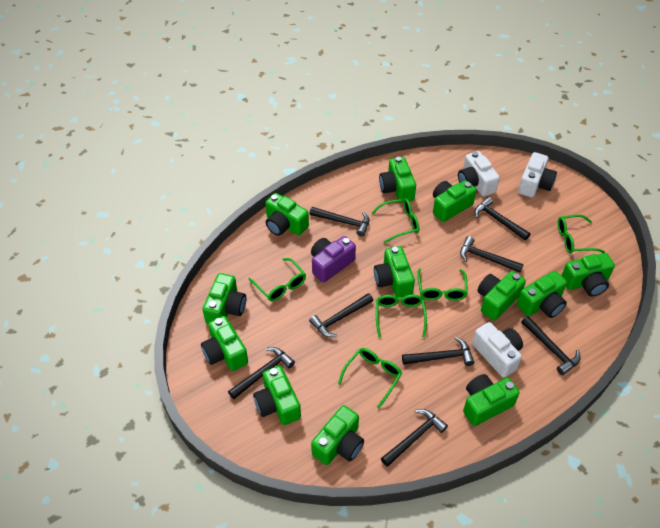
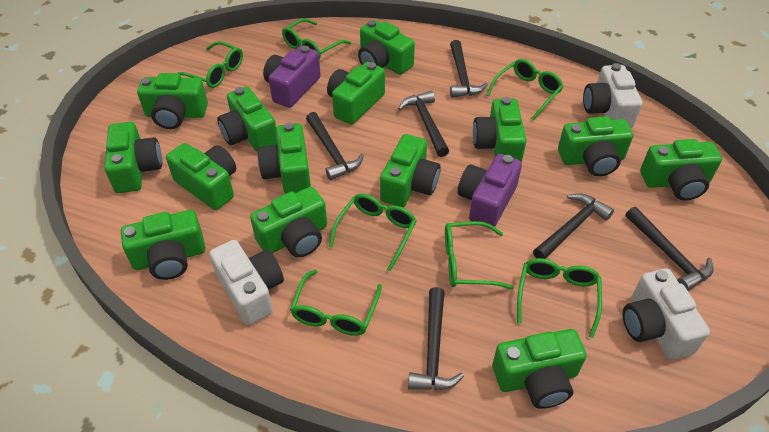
black hammer: [228,347,295,399] [309,293,373,337] [310,207,369,237] [381,409,448,467] [402,337,474,366] [460,236,524,273] [475,197,530,240] [521,316,581,375] = 8 -> [306,112,364,180] [398,91,449,157] [408,287,464,390] [450,40,488,97] [533,193,614,259] [625,207,714,291] = 6
green camera: [201,316,248,371] [202,273,246,324] [253,366,301,425] [265,193,309,236] [311,405,364,465] [374,246,415,298] [379,157,416,203] [433,180,476,222] [463,374,520,426] [477,271,526,321] [517,271,567,318] [561,253,615,296] = 12 -> [104,122,162,193] [121,210,206,280] [137,73,208,129] [166,143,236,210] [217,86,277,152] [250,187,327,257] [258,122,311,194] [327,62,385,125] [358,20,415,75] [380,134,441,207] [473,97,527,162] [492,329,587,409] [558,116,633,176] [640,139,722,201] = 14
green glasses: [248,258,306,301] [338,348,402,408] [372,198,419,243] [376,295,427,338] [417,269,468,301] [558,215,605,254] = 6 -> [178,41,243,88] [282,19,351,60] [290,270,382,336] [329,194,417,271] [445,221,514,290] [487,59,563,120] [517,258,602,338] = 7
purple camera: [311,236,356,283] = 1 -> [263,46,321,108] [458,154,522,229] = 2

